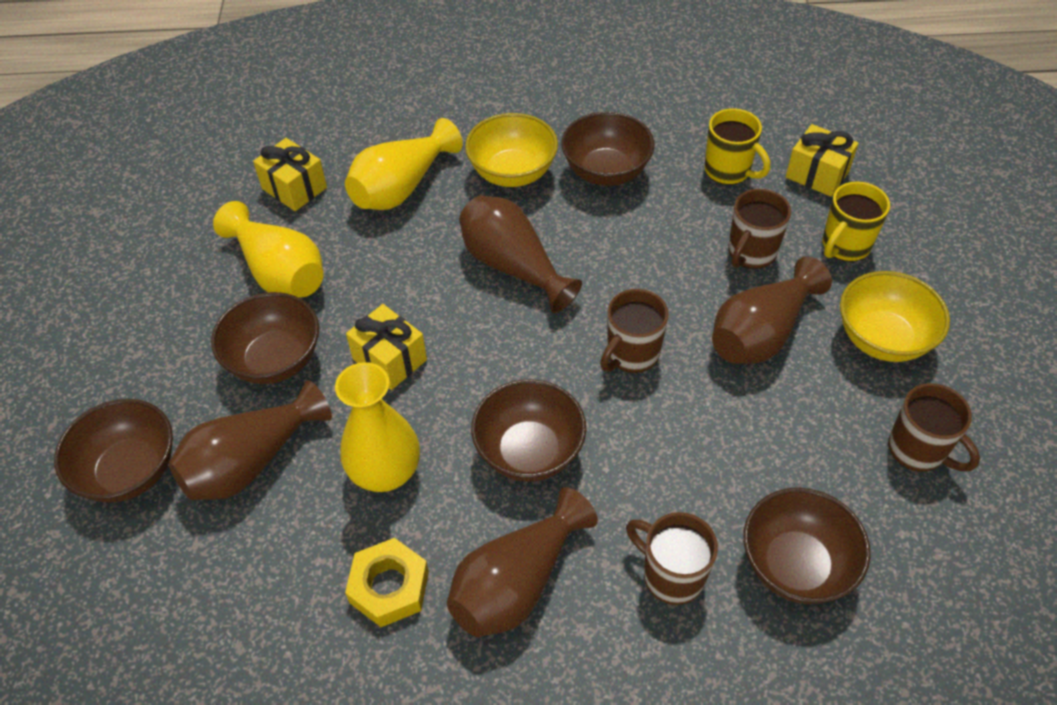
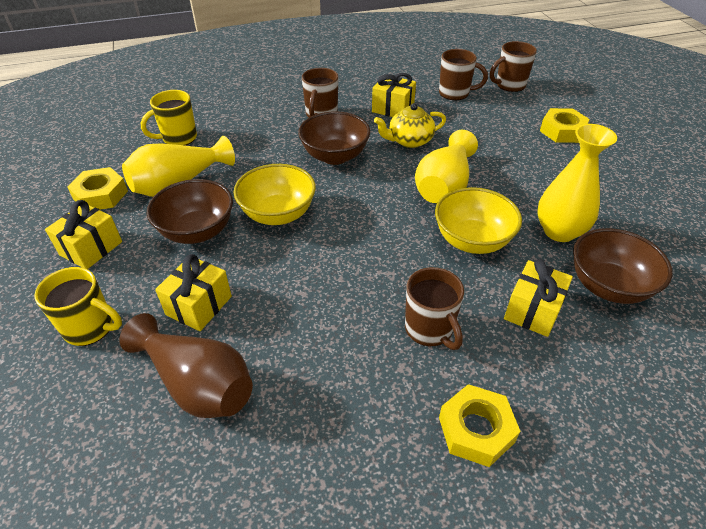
brown bowl: [54,399,173,503] [211,292,319,384] [471,379,586,482] [561,112,655,186] [743,488,871,604] = 5 -> [147,179,233,244] [298,112,370,165] [573,228,673,304] = 3
brown vase: [168,380,332,500] [447,487,598,637] [459,195,582,313] [712,257,832,364] = 4 -> [119,313,253,418] = 1
yellow gift: [253,138,327,211] [346,304,427,390] [786,124,859,197] = 3 -> [45,200,122,269] [155,254,232,331] [372,73,416,117] [504,259,573,337] = 4
yellow nut: [345,538,429,627] = 1 -> [67,167,128,210] [439,384,521,467] [540,108,590,143] = 3
yellow teapot: none = 0 -> [374,103,446,148] = 1

